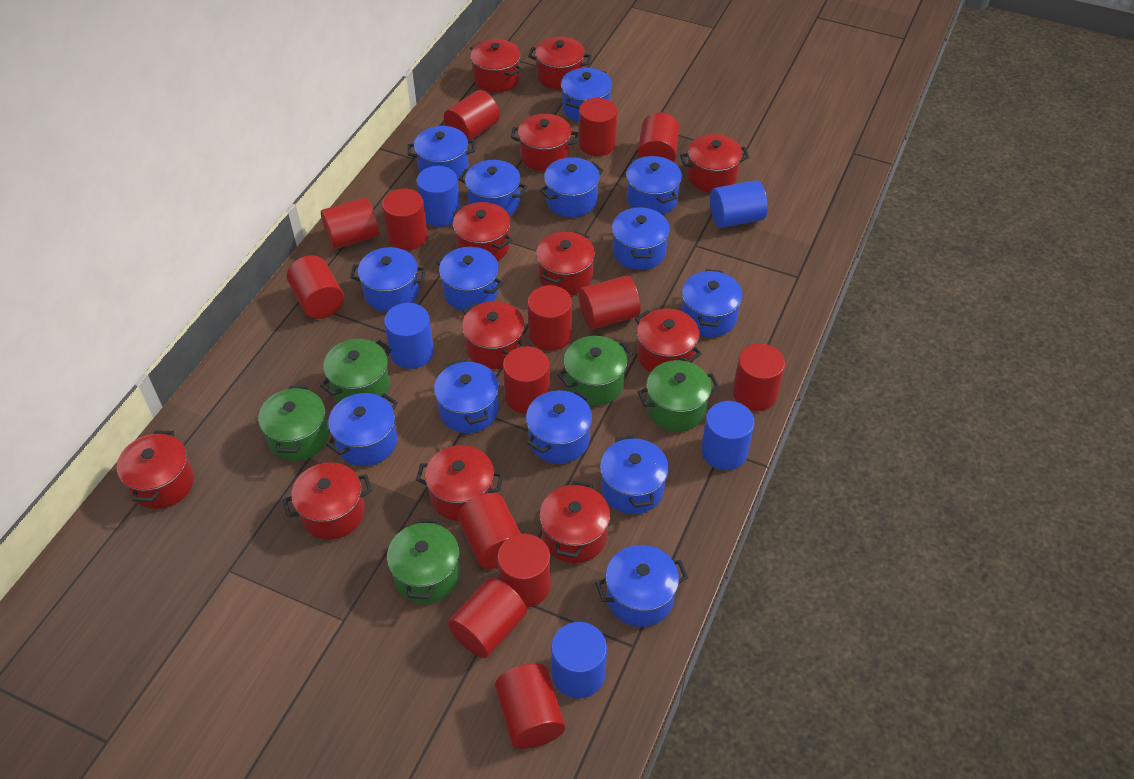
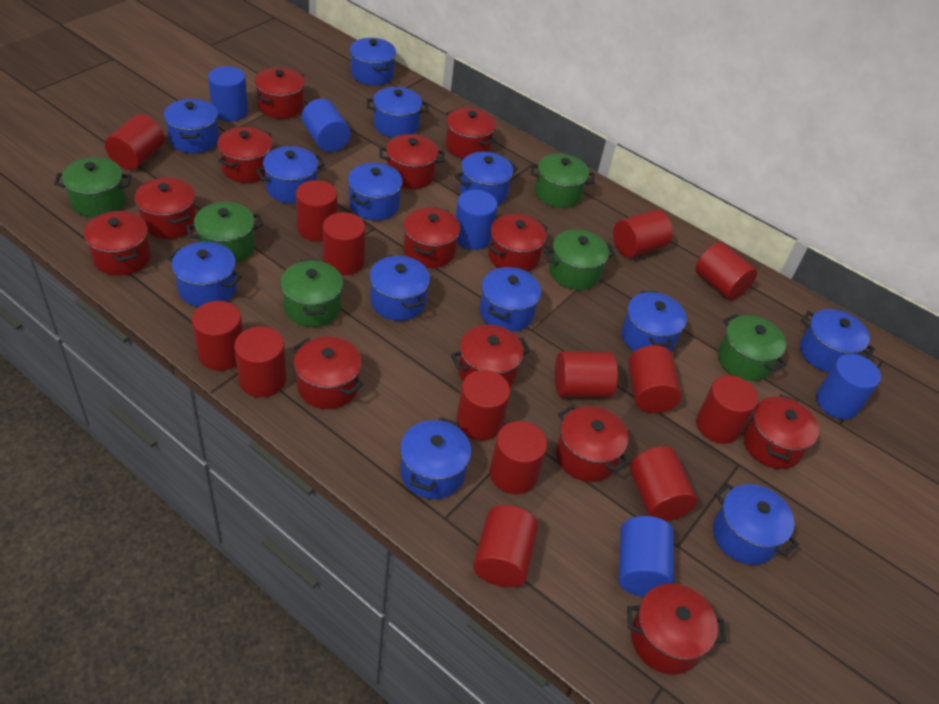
blue pot: [326,393,398,466] [350,247,426,312] [408,126,475,180] [434,359,499,433] [436,247,503,311] [459,160,528,216] [526,390,592,464] [540,157,604,217] [561,68,612,122] [596,545,688,627] [600,435,669,514] [612,207,670,270] [626,156,682,215] [681,269,743,337] = 14 -> [164,99,219,153] [167,242,242,307] [256,146,325,203] [348,163,403,220] [350,38,396,85] [367,87,428,138] [369,255,430,321] [400,417,471,499] [455,152,518,205] [480,267,541,332] [621,291,687,352] [713,483,799,565] [800,309,875,372] = 13
green pot: [258,386,329,461] [320,339,392,402] [387,519,460,604] [557,336,633,406] [638,360,720,432] = 5 -> [54,157,132,218] [186,202,263,263] [280,259,343,327] [531,153,595,208] [544,229,615,290] [718,314,786,381] = 6
red pot: [117,430,194,509] [283,462,372,540] [416,445,504,521] [452,202,512,261] [462,301,525,369] [470,39,522,92] [511,114,578,171] [528,36,592,90] [536,231,595,295] [539,481,610,563] [635,308,702,373] [680,134,750,192] = 12 -> [84,211,151,276] [135,178,196,239] [217,127,272,183] [255,67,305,119] [294,336,363,409] [379,134,445,189] [404,207,460,268] [446,108,496,159] [451,325,530,387] [487,214,548,272] [556,405,630,482] [627,584,726,674] [743,395,819,469] = 13

